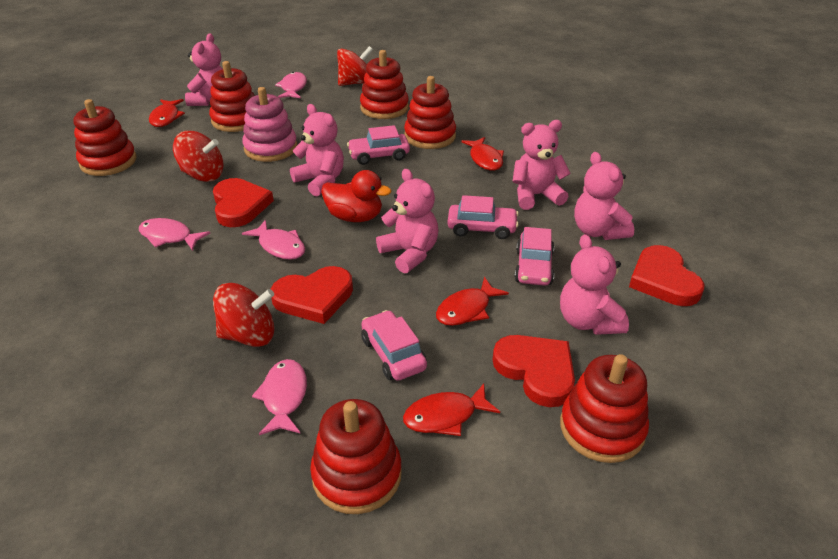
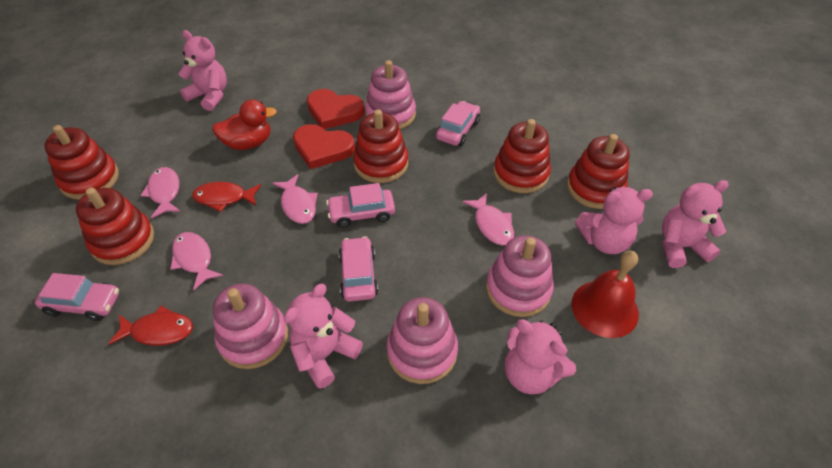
pink stacking toy: [242,87,297,162] = 1 -> [213,283,288,369] [365,60,416,129] [386,297,458,384] [486,235,554,317] = 4
pink teddy bear: [185,33,223,106] [290,104,344,197] [376,169,438,274] [512,120,571,210] [560,234,629,335] [574,152,634,240] = 6 -> [178,30,227,111] [284,284,363,389] [505,320,576,394] [575,187,653,254] [662,180,729,268] = 5
red bell: none = 0 -> [572,251,639,338] = 1
red fish: [149,99,185,127] [403,384,500,436] [436,277,509,326] [462,137,504,171] = 4 -> [108,306,193,346] [192,182,261,212] = 2
red heart: [213,178,274,227] [271,266,353,324] [492,335,575,407] [629,245,705,306] = 4 -> [293,124,355,169] [307,89,365,129] = 2
red spinning top: [173,131,223,182] [213,283,275,347] [337,46,373,86] = 3 -> none = 0
red stacking toy: [73,99,136,176] [209,61,255,132] [310,399,402,514] [360,50,409,119] [404,76,456,149] [560,354,649,463] = 6 -> [44,125,119,200] [76,187,154,265] [353,109,408,183] [494,119,551,193] [567,134,630,209] = 5

